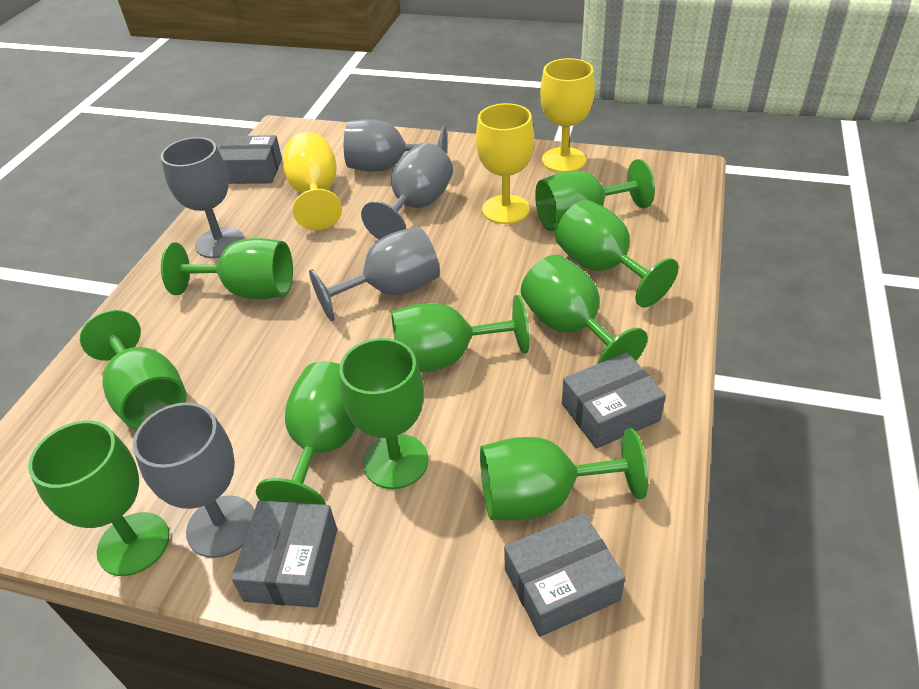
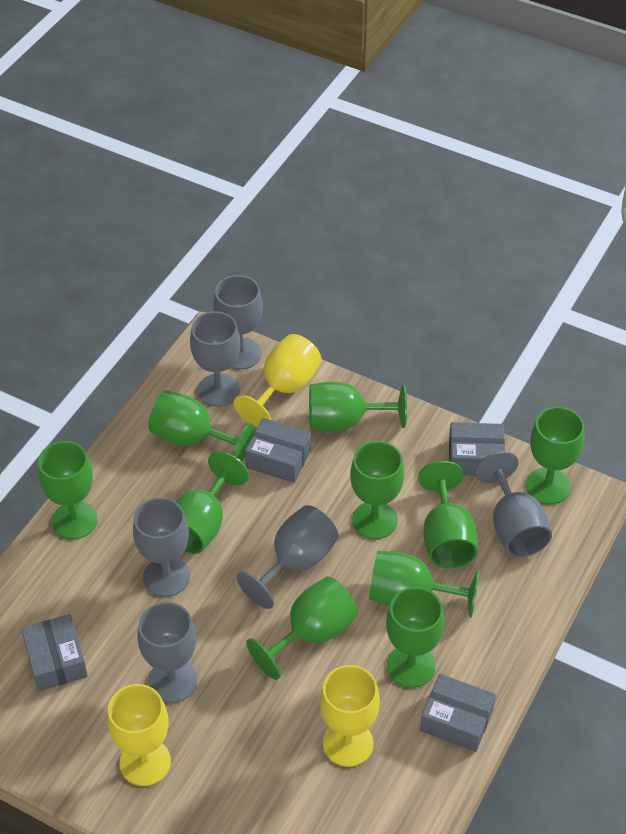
grey goblet: [133,402,255,558] [161,137,244,258] [309,226,440,321] [344,119,447,172] [361,143,453,240] = 5 -> [133,497,190,597] [137,602,198,703] [190,311,240,407] [213,275,263,370] [236,505,339,609] [475,451,552,557] = 6

